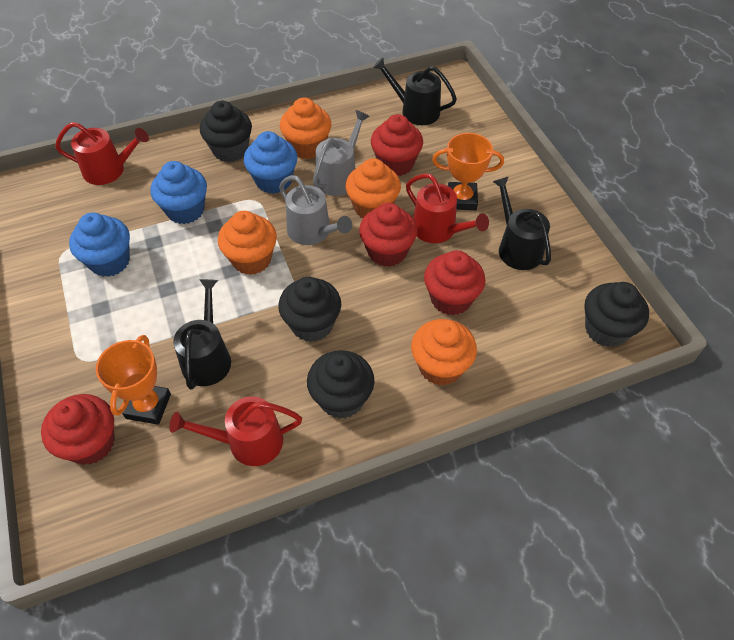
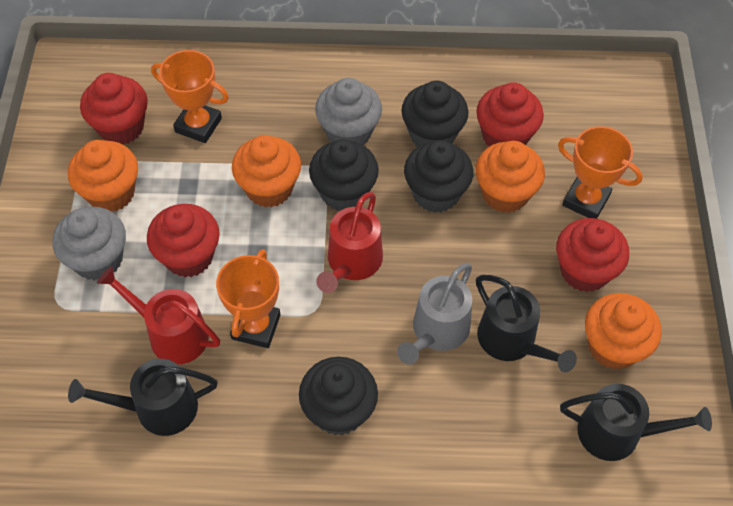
blue cupcake: [69,213,130,277] [151,161,207,224] [244,131,298,194] = 3 -> none = 0
grey cupcake: none = 0 -> [52,207,126,281] [315,78,382,145] = 2
grey watering can: [279,175,352,245] [313,110,370,196] = 2 -> [397,263,472,364] = 1
orange trophy: [96,335,171,425] [432,133,504,210] = 2 -> [151,50,229,143] [216,249,281,348] [558,126,643,219] = 3
red watering can: [55,122,149,185] [169,396,302,466] [406,174,489,243] = 3 -> [97,266,220,364] [316,192,383,293] = 2

